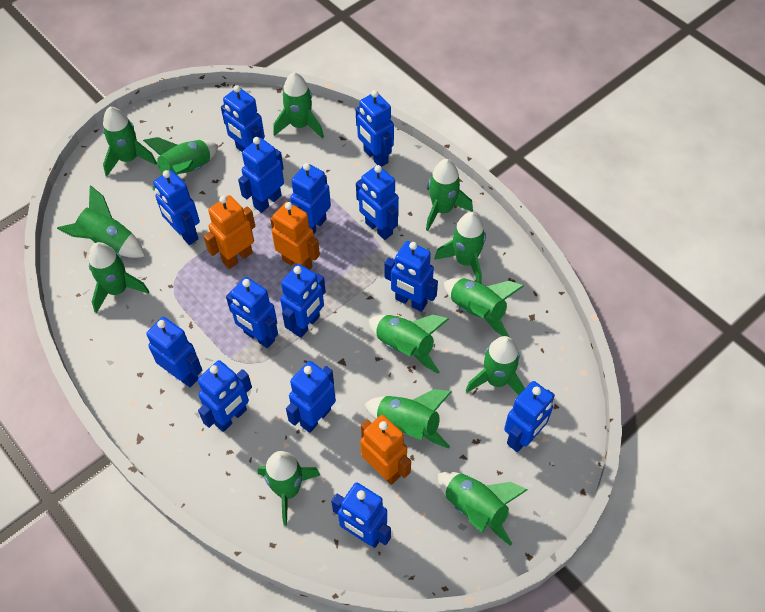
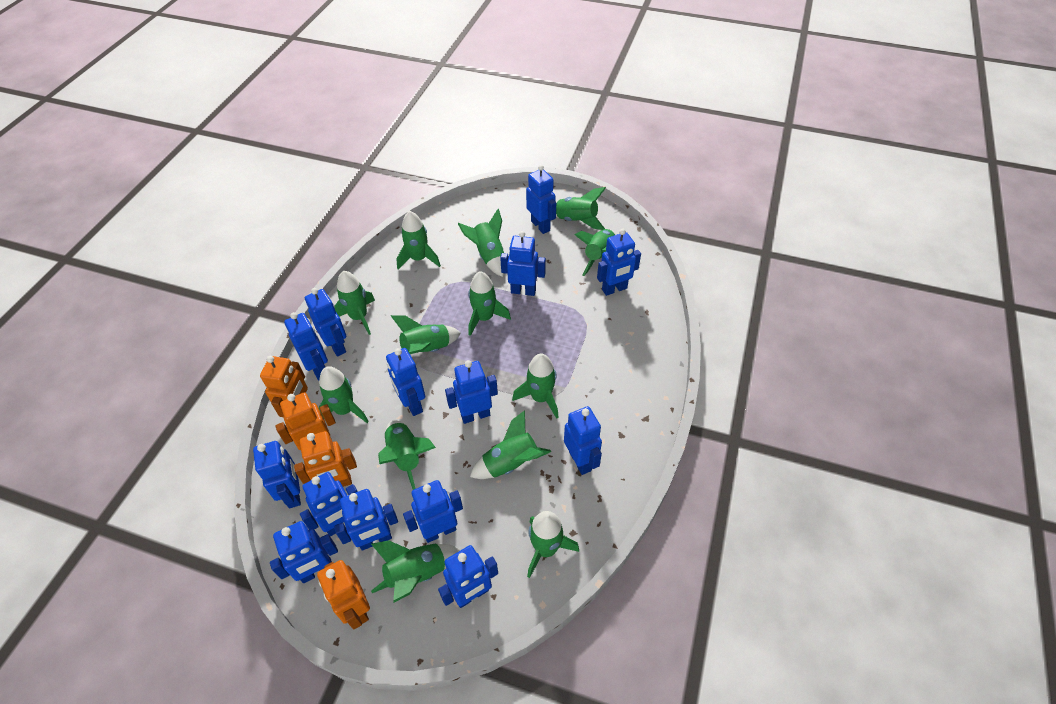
orange robot: [204,195,255,269] [270,202,320,270] [360,415,411,485] = 3 -> [260,356,308,417] [275,392,336,450] [294,431,357,487] [317,560,370,630] = 4

